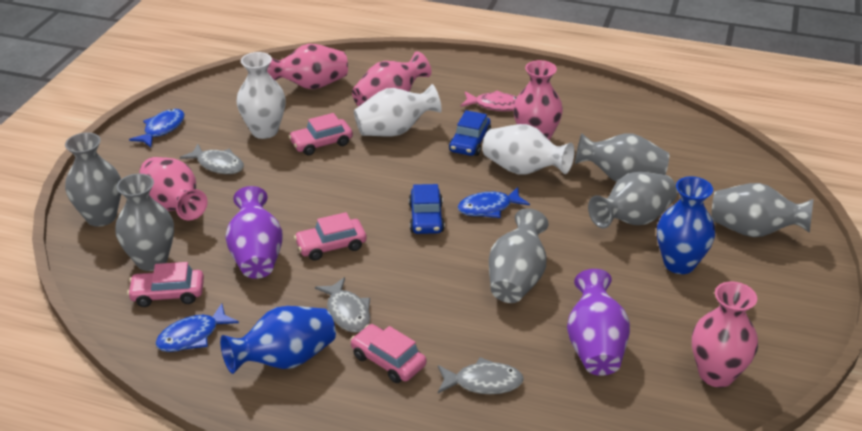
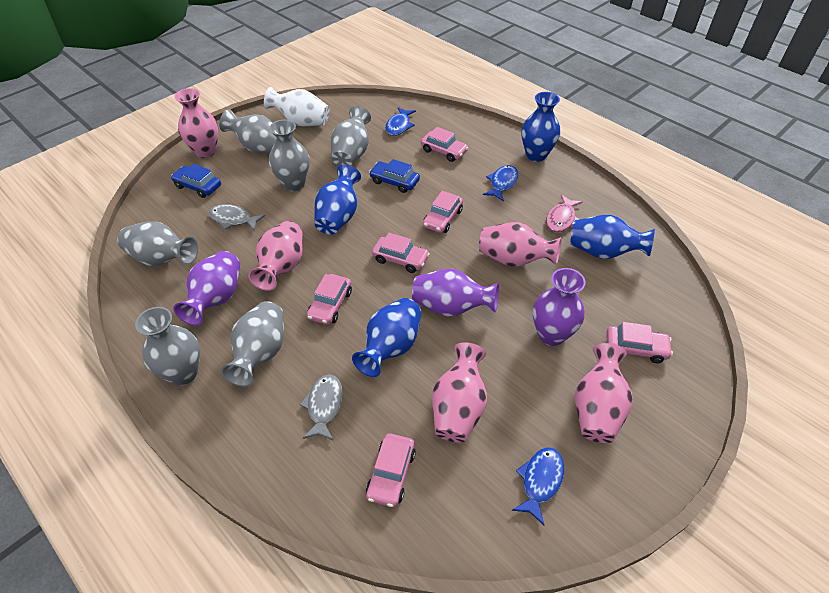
blue vase: [220,306,336,374] [657,176,715,274] = 2 -> [314,164,361,235] [352,298,422,377] [522,92,560,162] [570,215,655,259] = 4
grey fish: [180,144,244,174] [315,277,370,333] [438,357,524,394] = 3 -> [209,204,265,231] [300,374,342,441] = 2
pink car: [127,262,204,307] [289,113,353,155] [294,212,367,261] [350,324,426,383] = 4 -> [307,274,352,325] [366,433,416,507] [372,233,430,273] [421,127,468,162] [423,191,463,233] [607,322,673,363] = 6
purple vase: [226,186,283,279] [567,269,630,376] = 2 -> [174,251,240,325] [412,269,499,317] [533,268,586,346] = 3
white vase: [237,52,286,139] [354,84,442,136] [482,124,575,175] = 3 -> [264,87,329,126] = 1

